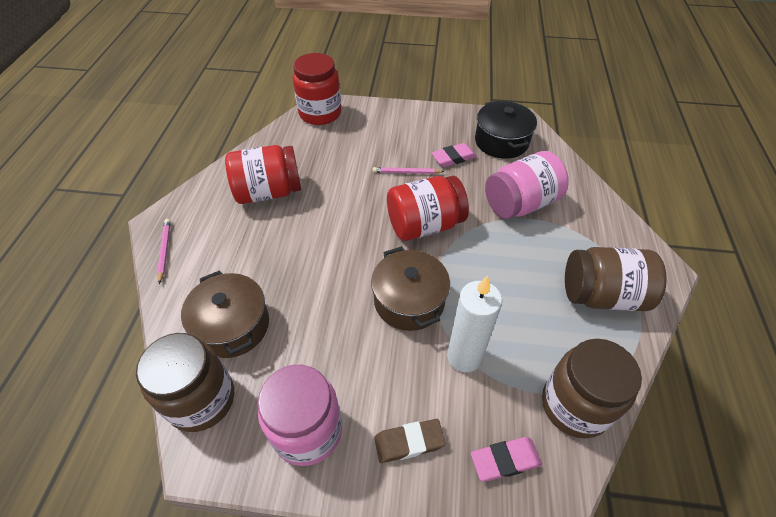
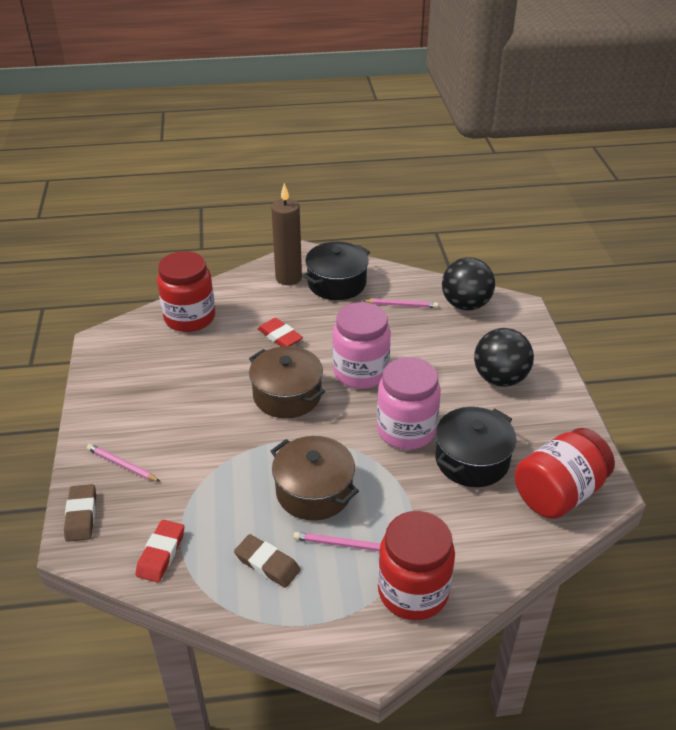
black ball: none = 0 -> [442,257,495,311] [474,328,534,387] = 2
black pot: [475,101,537,159] = 1 -> [303,242,370,300] [435,407,517,487] = 2
brown candle: none = 0 -> [271,183,302,285] = 1
brown eraser: [374,419,446,463] = 1 -> [64,484,96,542] [234,534,301,588] = 2
brown jar: [136,333,234,432] [542,339,642,438] [565,247,667,311] = 3 -> none = 0
pink eraser: [432,143,477,167] [471,437,542,481] = 2 -> none = 0
pink pencil: [157,219,171,284] [373,167,445,174] = 2 -> [87,444,161,482] [294,532,381,551] [363,299,438,308] = 3
red eraser: none = 0 -> [135,520,184,582] [258,318,303,347] = 2
white candle: [447,275,502,372] = 1 -> none = 0

